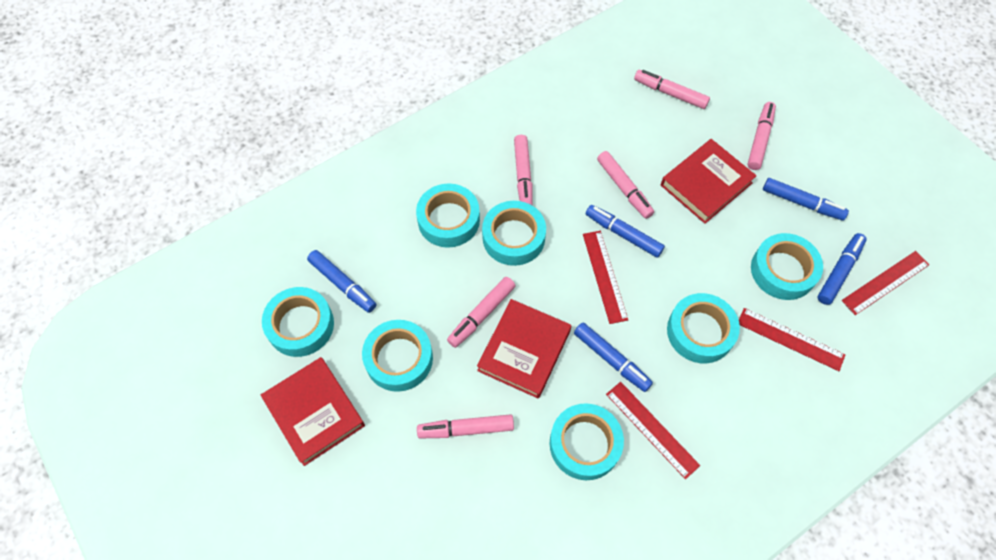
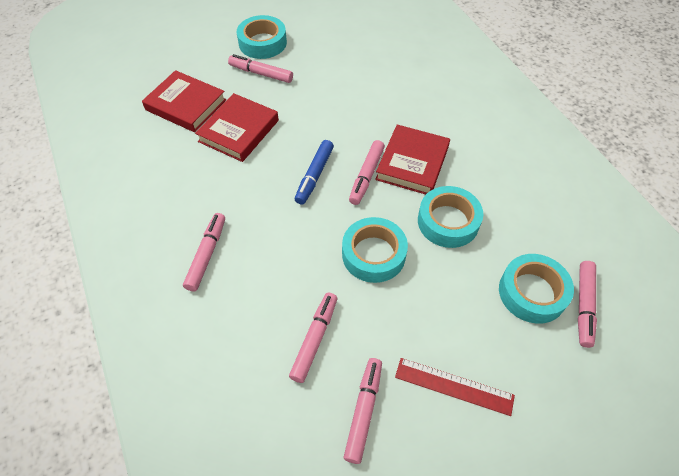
blue marker: [307,250,376,313] [574,323,653,392] [586,205,665,258] [763,178,849,220] [817,233,867,305] = 5 -> [295,140,334,205] = 1
red ruler: [583,231,628,324] [606,382,700,479] [739,308,846,371] [842,251,930,315] = 4 -> [395,358,515,416] = 1
turquoise tape: [262,287,334,357] [362,320,433,392] [416,183,480,248] [482,201,546,266] [549,403,624,480] [667,293,740,363] [751,233,823,300] = 7 -> [237,15,287,59] [342,217,408,283] [418,186,483,248] [499,254,574,324] = 4

